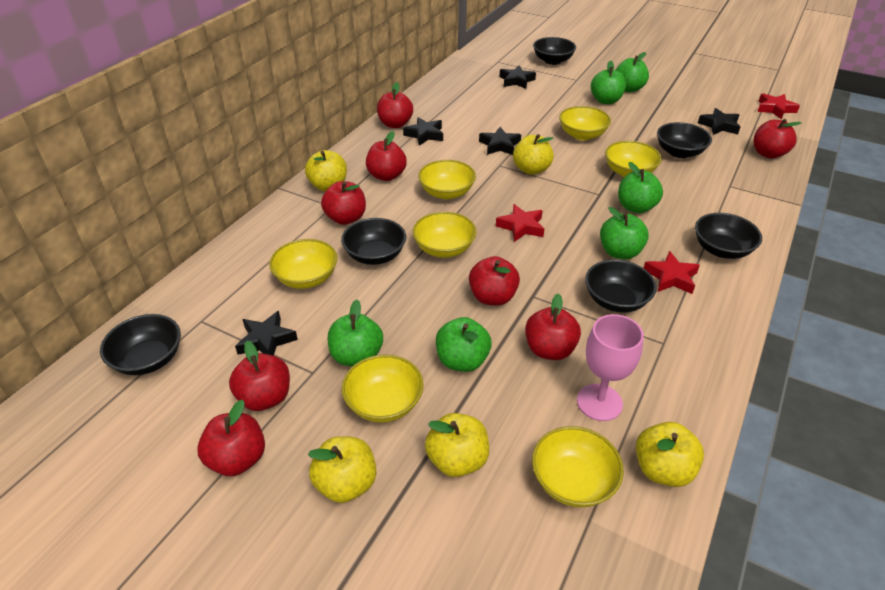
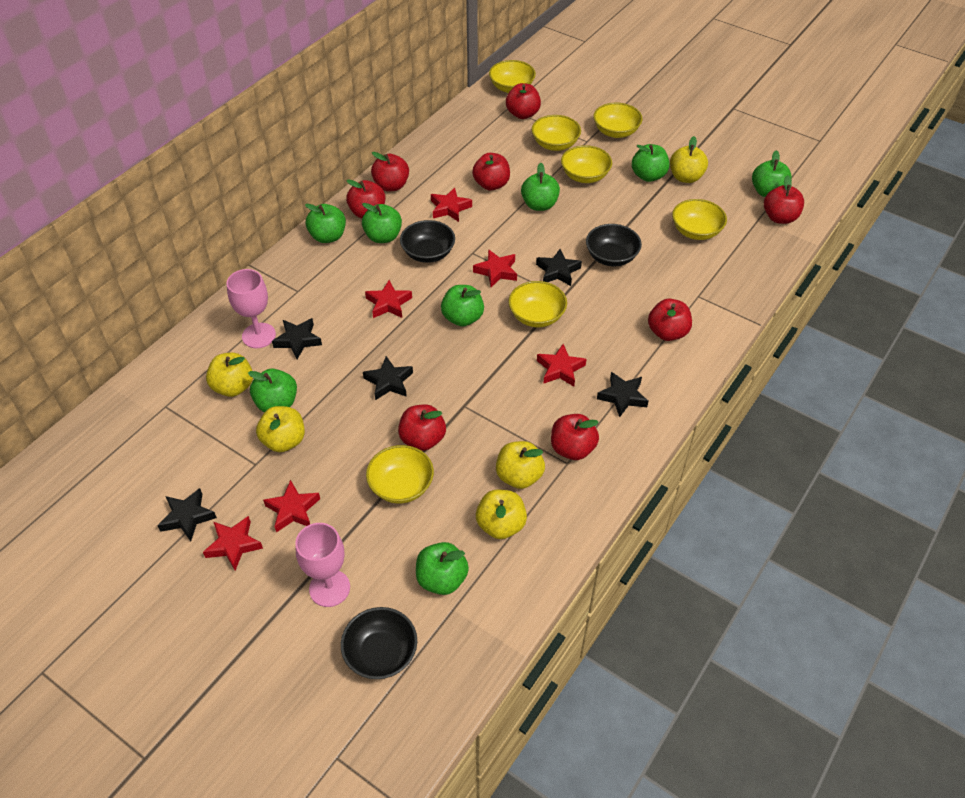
black bowl: [100,314,181,375] [341,218,406,265] [533,37,576,65] [585,260,657,313] [657,122,712,158] [695,213,762,259] = 6 -> [341,607,417,679] [400,220,455,263] [586,224,642,266] = 3
green apple: [328,300,383,367] [436,317,492,372] [591,61,626,104] [600,207,649,259] [616,52,649,92] [618,162,663,214] = 6 -> [248,369,297,412] [305,204,346,243] [362,203,402,243] [416,542,469,595] [441,285,484,327] [521,163,560,211] [632,144,670,182] [752,150,792,197] = 8
pink goblet: [577,314,644,421] = 1 -> [226,269,276,348] [295,523,350,607] = 2
red star: [496,204,544,242] [644,251,700,294] [757,93,800,119] = 3 -> [203,516,263,570] [263,480,320,532] [365,280,412,318] [431,187,472,222] [473,249,517,287] [537,344,586,386] = 6

